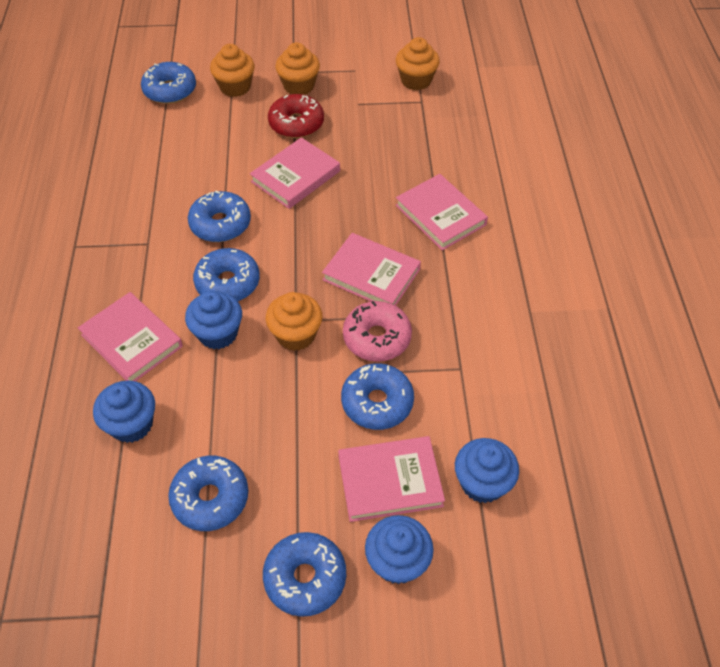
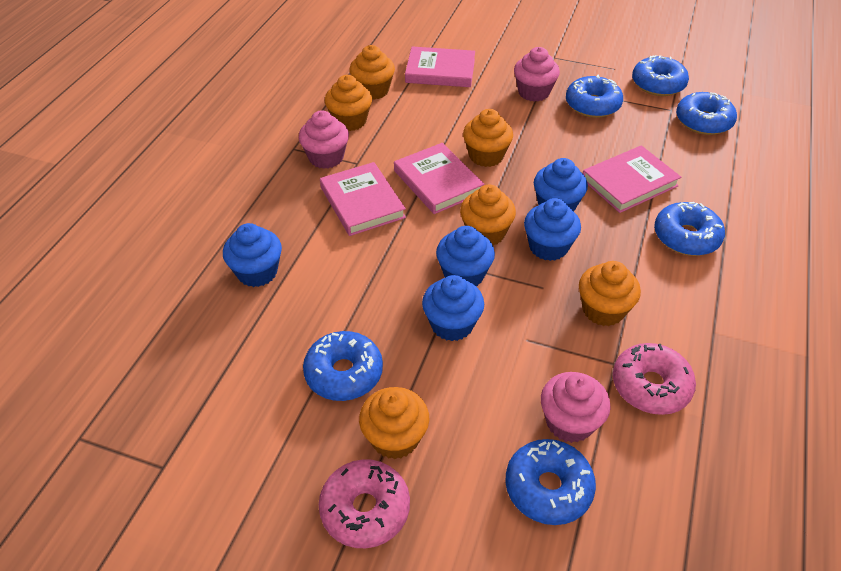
blue cupcake: [93,381,155,443] [185,291,242,349] [365,515,434,584] [455,438,519,503] = 4 -> [223,223,282,287] [422,275,484,341] [436,226,495,286] [524,198,581,261] [534,158,588,212] = 5
orange cupcake: [210,44,255,97] [266,292,322,351] [275,42,320,95] [396,37,440,90] = 4 -> [325,75,372,131] [349,45,395,100] [359,387,429,459] [460,185,516,246] [463,109,513,167] [579,261,641,326] = 6
pink book: [78,292,183,381] [250,137,340,209] [322,233,421,306] [338,436,445,522] [395,174,488,250] = 5 -> [320,162,406,236] [394,143,484,214] [405,46,475,87] [583,145,681,213] = 4
pink cupcake: none = 0 -> [299,110,349,169] [514,47,560,102] [541,372,611,443] = 3
pink donut: [343,301,412,362] = 1 -> [319,459,410,548] [613,343,696,415] = 2
red donut: [268,94,324,138] = 1 -> none = 0

